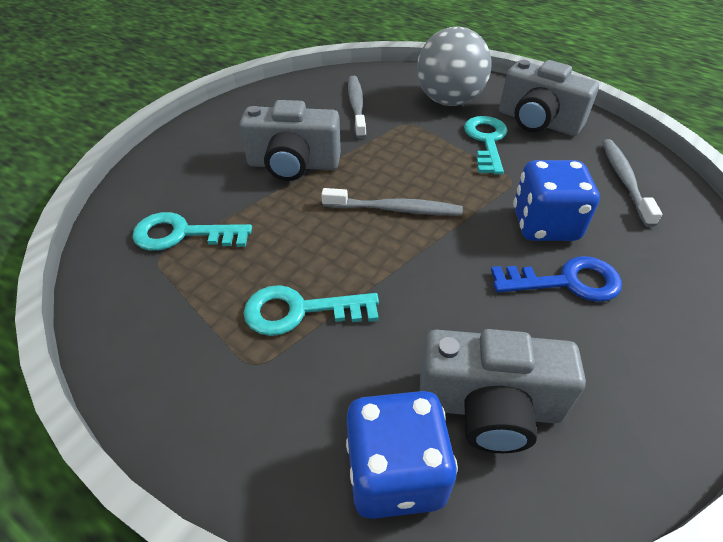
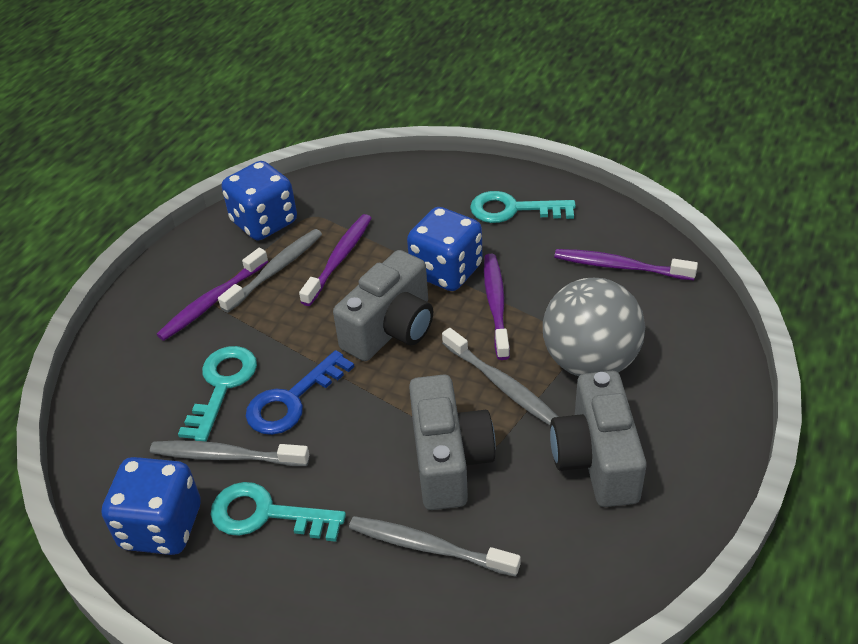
blue dice: [346,391,458,519] [513,160,600,241] = 2 -> [102,457,201,555] [222,161,297,240] [407,207,482,291] = 3
grey toothbrush: [321,188,463,215] [348,76,366,139] [602,139,662,227] = 3 -> [150,440,309,466] [218,229,322,313] [349,516,521,577] [442,328,558,425] = 4
purple toothbrush: none = 0 -> [156,248,268,341] [299,214,372,306] [484,254,510,360] [554,249,698,281] = 4

